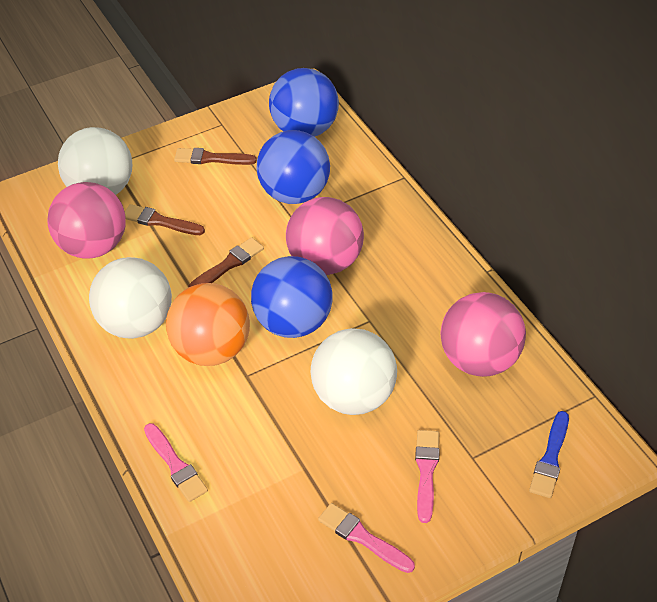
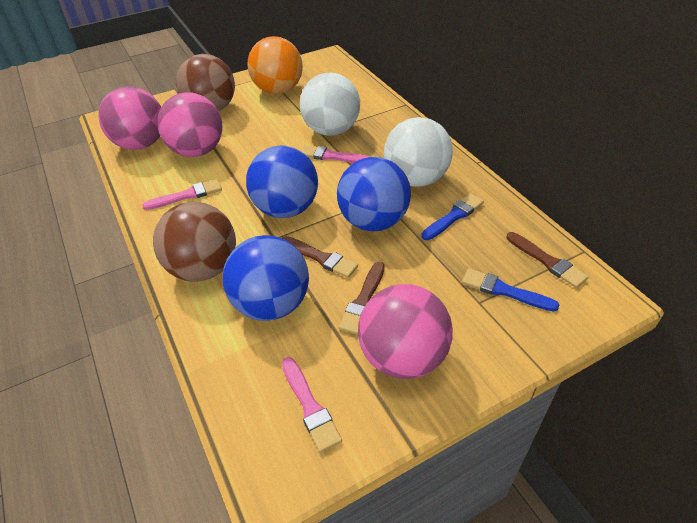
blue brush: [529,411,569,498] = 1 -> [421,193,484,240] [462,268,559,311] = 2
brown ball: none = 0 -> [153,202,236,281] [176,54,235,111] = 2
white ball: [58,127,132,195] [89,257,172,339] [311,328,397,415] = 3 -> [300,73,360,136] [384,117,453,187] = 2

